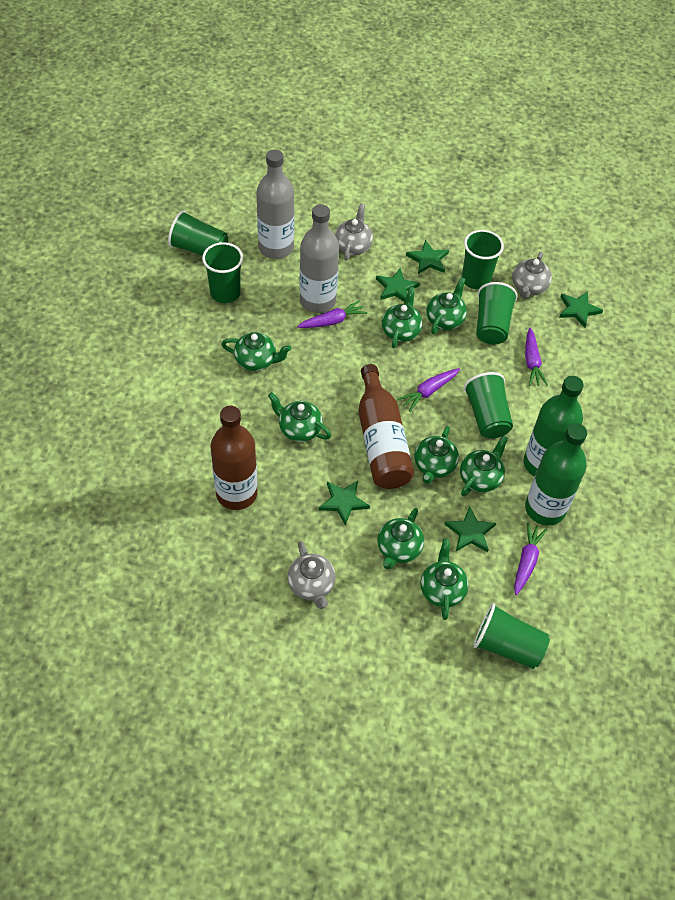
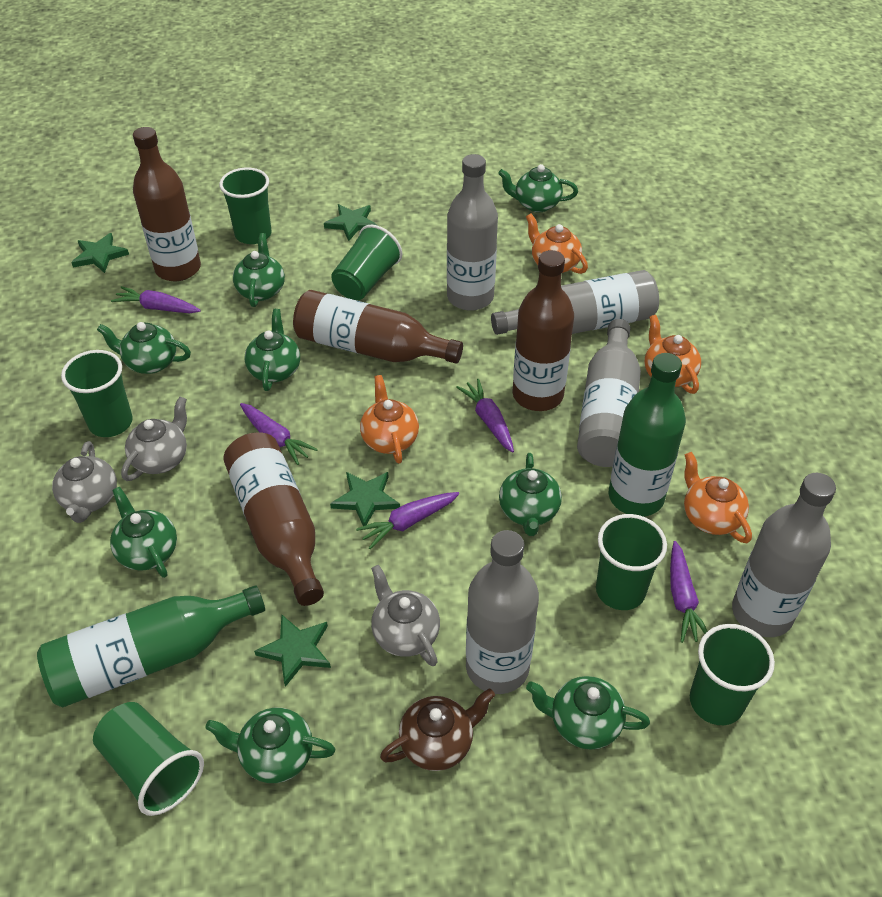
brown bottle: [211,406,258,510] [358,364,414,489] = 2 -> [133,127,201,281] [223,433,324,606] [293,290,463,364] [513,250,574,411] = 4
brown teapot: none = 0 -> [380,688,495,771] = 1
green star: [319,481,370,526] [376,268,420,302] [406,240,449,274] [444,506,496,552] [559,291,603,328] = 5 -> [71,233,129,273] [254,614,331,687] [324,204,378,241] [330,472,400,526] = 4
grey bottle: [257,150,294,259] [299,204,339,313] = 2 -> [447,154,498,311] [466,530,539,694] [491,270,659,335] [577,319,641,467] [732,473,836,637] = 5
orange teapot: none = 0 -> [360,375,419,464] [526,214,588,274] [645,315,701,394] [684,452,752,543] = 4
purple carrot: [297,300,367,328] [398,368,460,411] [514,522,548,595] [525,328,548,386] = 4 -> [111,286,201,313] [240,403,318,465] [356,492,459,549] [456,379,514,453] [670,541,707,643] = 5

